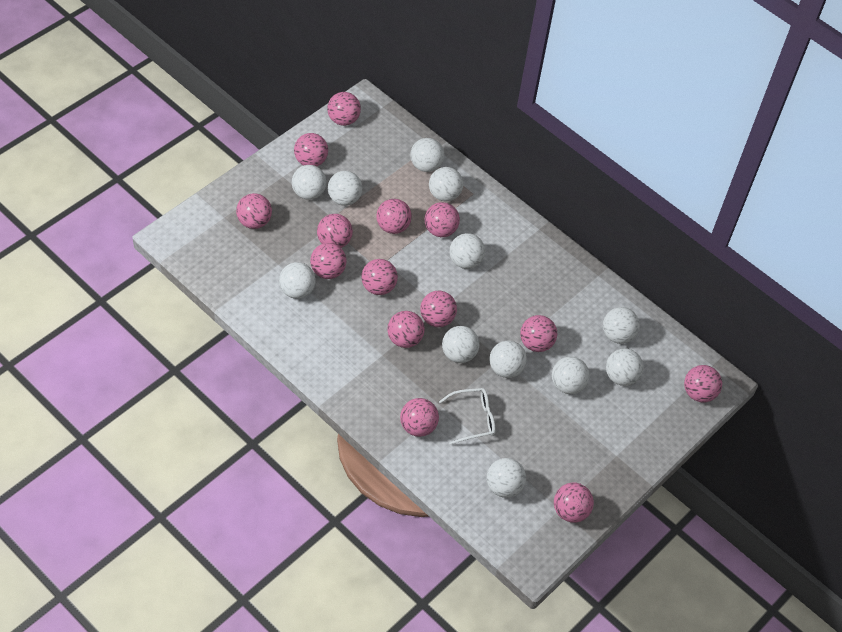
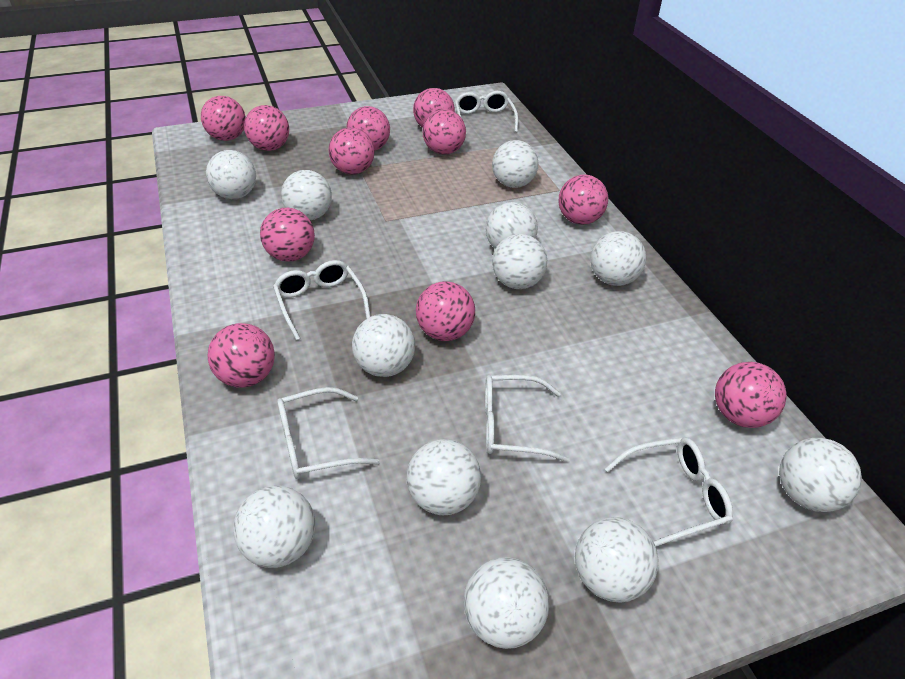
pink ball: [236,193,272,229] [294,133,328,166] [310,243,347,279] [317,214,353,248] [327,92,361,126] [361,259,398,295] [376,199,412,234] [387,311,425,348] [400,398,439,437] [420,291,457,327] [425,202,460,237] [520,315,557,352] [554,483,594,522] [684,365,722,403] = 14 -> [201,96,246,141] [207,323,275,388] [244,105,289,151] [260,208,315,262] [328,127,374,175] [346,106,390,151] [413,88,455,128] [416,281,475,341] [423,109,466,155] [558,175,608,225] [715,362,787,428] = 11
white glasses: [439,388,496,445] = 1 -> [273,260,371,340] [277,387,380,479] [455,91,518,135] [485,375,569,462] [605,437,733,547] = 5

